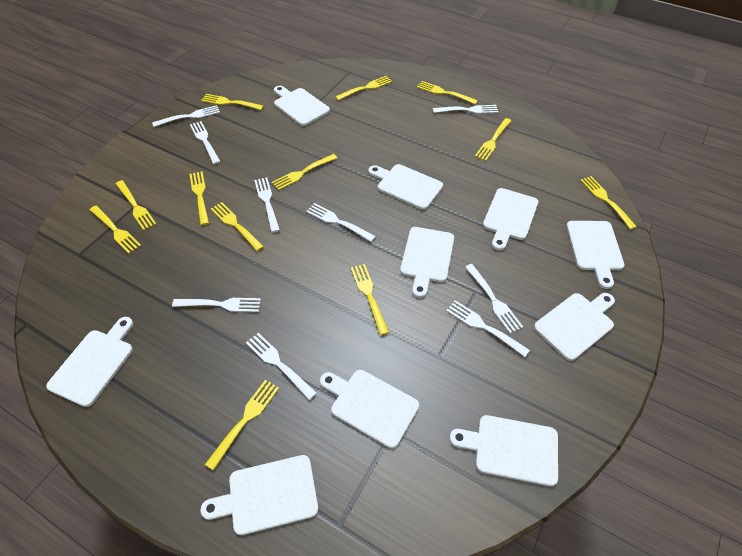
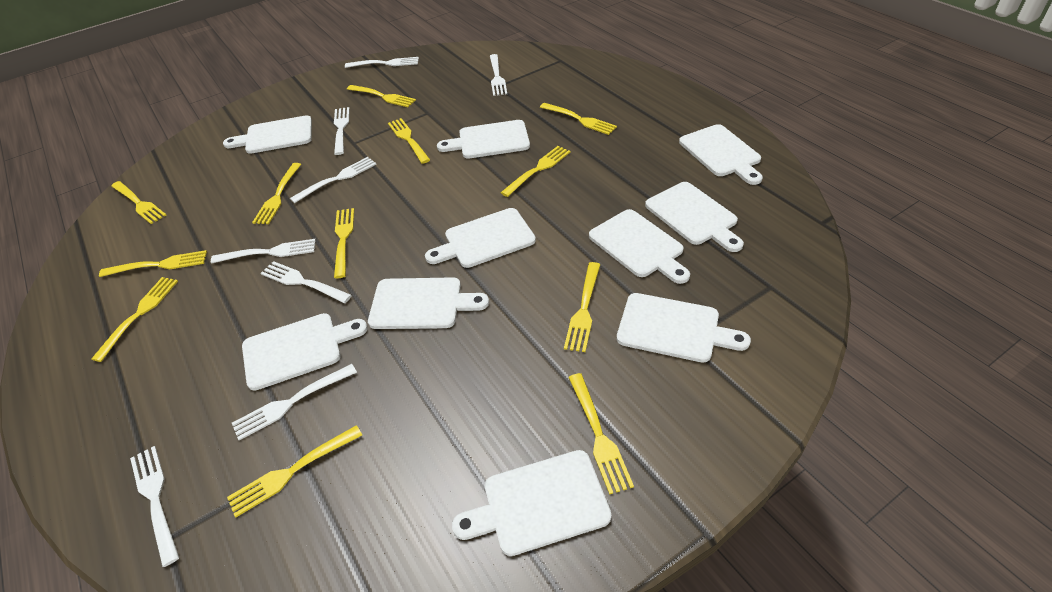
white fork: [152,105,220,127] [172,298,261,312] [190,121,221,164] [246,333,317,400] [254,177,280,233] [306,203,376,242] [433,105,498,114] [446,300,530,357] [465,264,523,333] = 9 -> [130,446,179,567] [211,239,316,264] [232,364,357,440] [260,261,352,303] [290,157,377,203] [334,107,350,155] [345,57,419,68] [490,54,507,96] = 8

